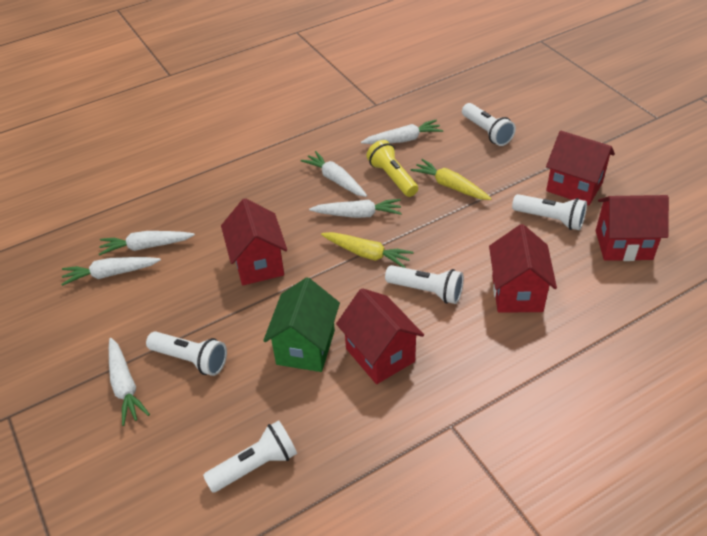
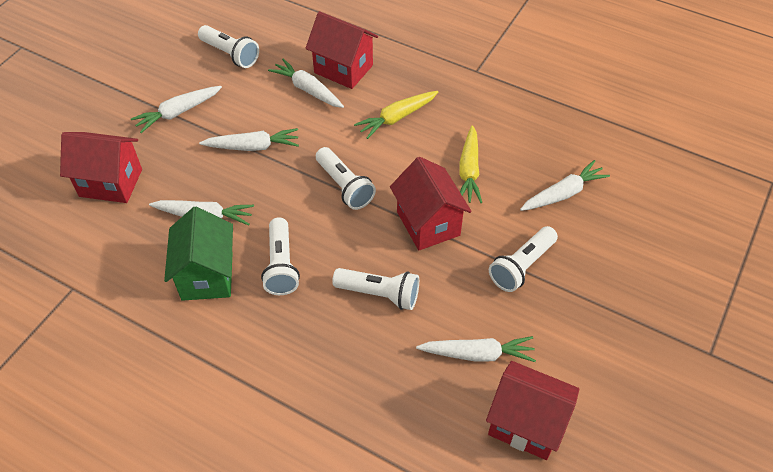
red house: [221,198,287,285] [336,288,424,384] [489,224,557,313] [546,131,615,206] [596,195,669,261] = 5 -> [60,132,142,203] [306,11,378,89] [390,157,472,250] [486,361,579,460] = 4
yellow flashlight: [366,140,418,197] = 1 -> none = 0

